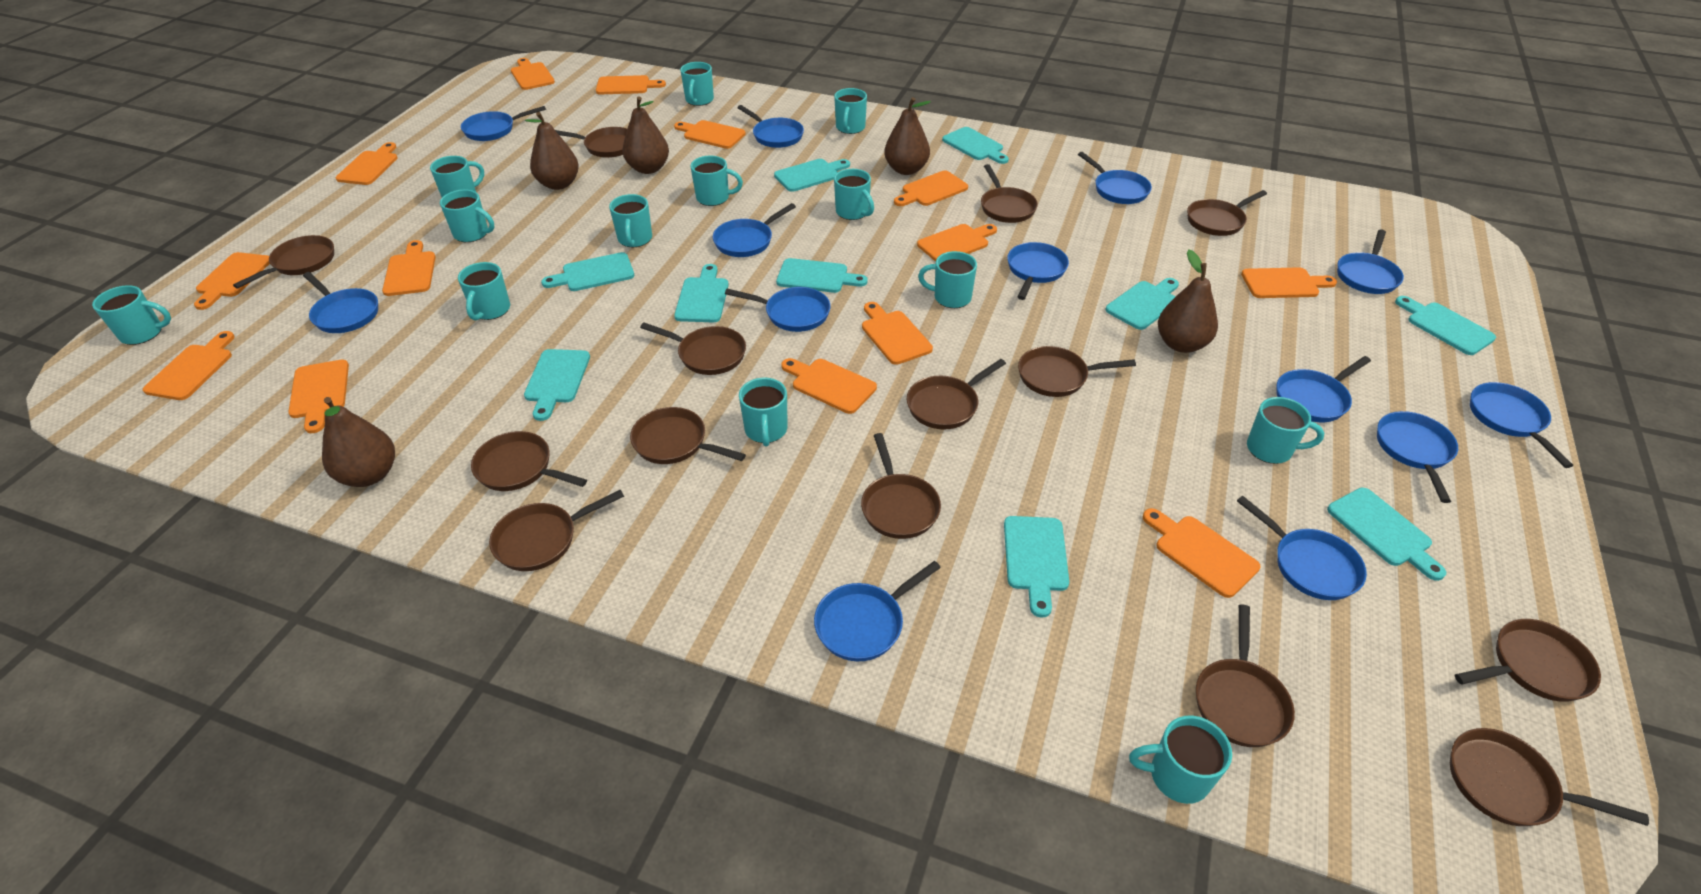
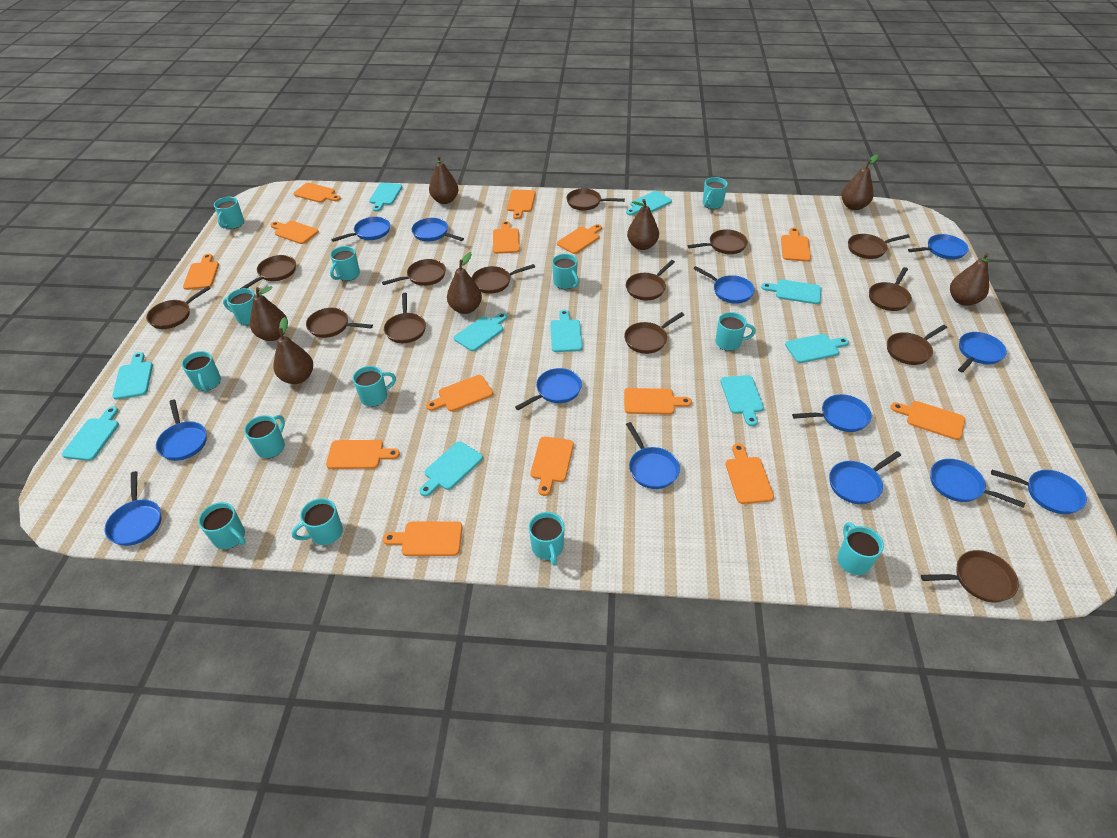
brown pear: [322,397,395,487] [525,112,579,190] [622,97,669,174] [884,97,931,175] [1158,250,1218,353] = 5 -> [250,286,288,341] [273,317,313,384] [429,156,458,204] [447,252,482,314] [627,199,659,250] [841,154,878,210] [950,253,989,306] = 7

